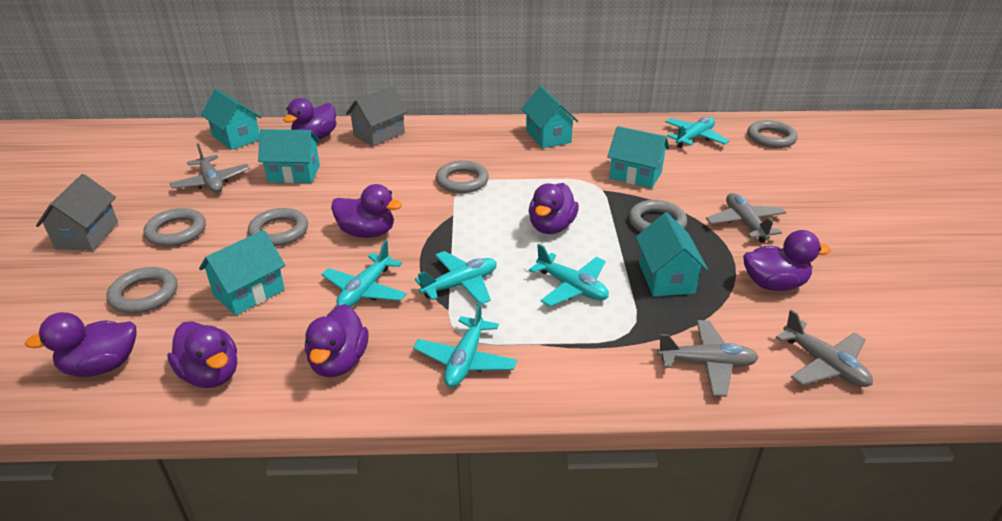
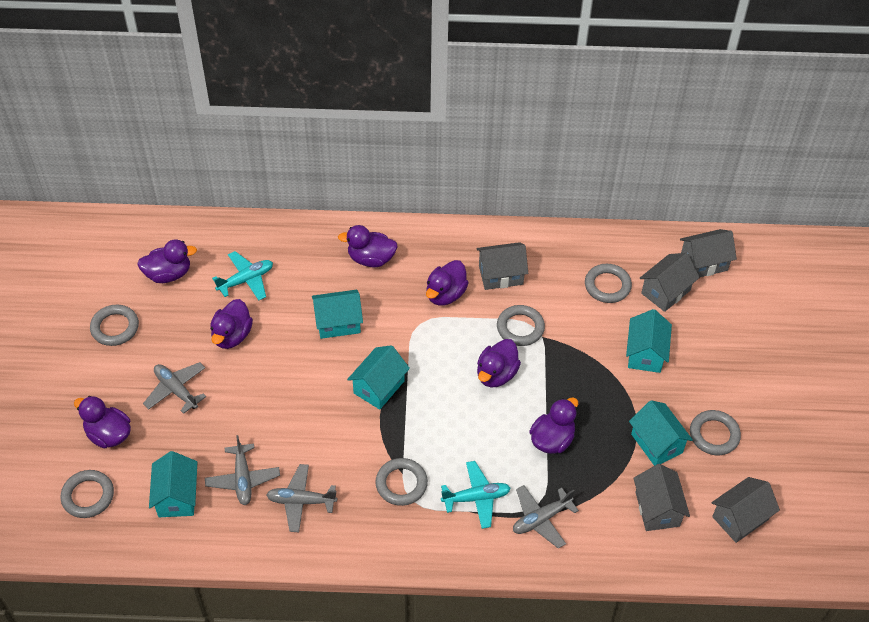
grey house: [36,174,118,251] [346,86,408,146] = 2 -> [476,242,528,290] [633,464,690,531] [640,253,700,312] [680,229,737,277] [712,477,780,543] = 5
turquoise house: [199,230,285,315] [201,89,261,150] [258,129,320,183] [522,86,578,148] [607,126,669,188] [636,212,708,296] = 6 -> [149,451,197,517] [312,290,363,339] [347,345,410,410] [626,309,672,373] [629,400,693,466] = 5
turquoise plane: [321,240,407,307] [413,301,517,387] [415,251,497,304] [529,244,609,307] [665,117,729,148] = 5 -> [212,251,273,300] [441,461,511,529] = 2

